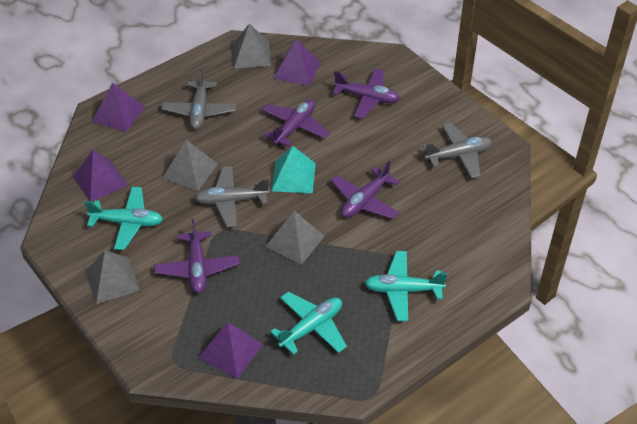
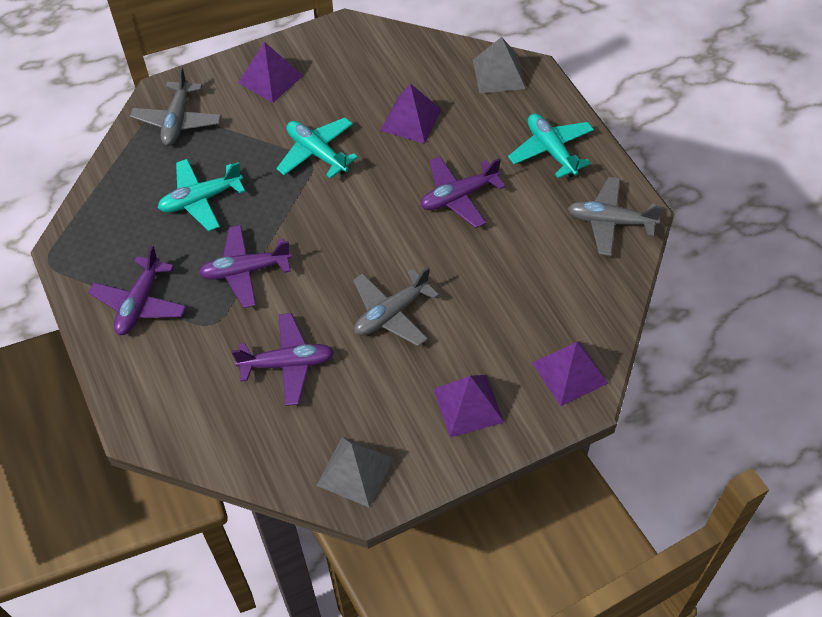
grey pyramid: [86,250,140,304] [163,140,218,191] [233,23,271,68] [265,211,325,265] = 4 -> [316,437,394,507] [473,37,526,94] = 2
turquoise pyramid: [271,146,316,193] = 1 -> none = 0

